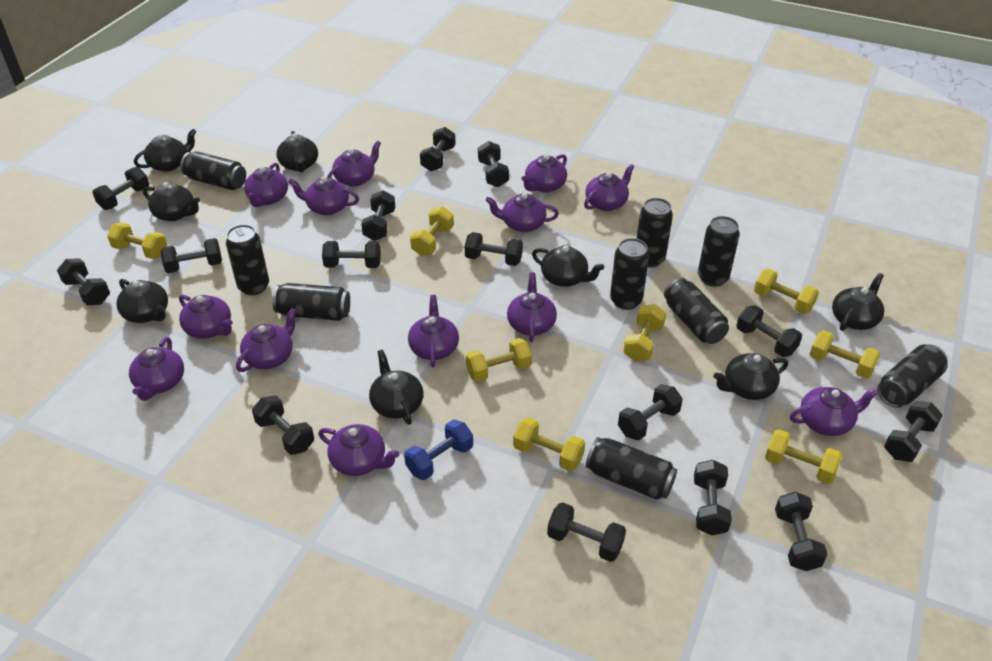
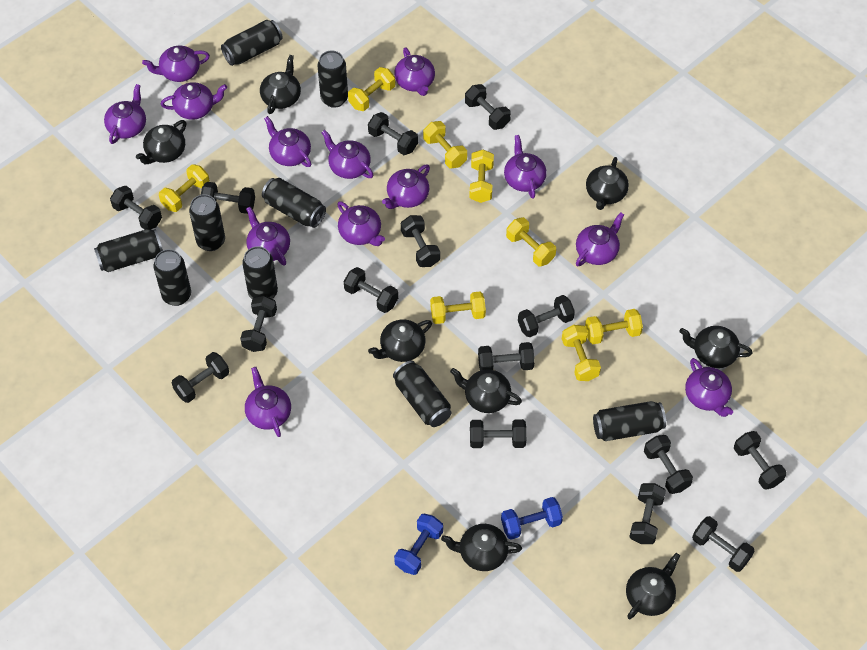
blue dumbbell: [404,420,473,480] = 1 -> [394,514,443,575] [501,497,563,540] = 2

